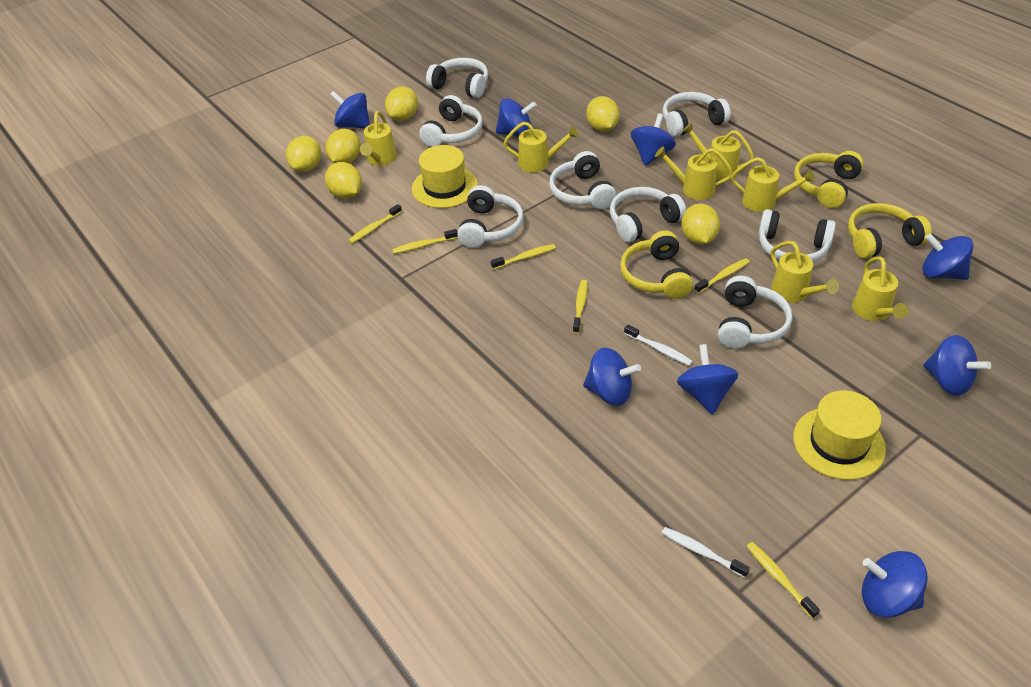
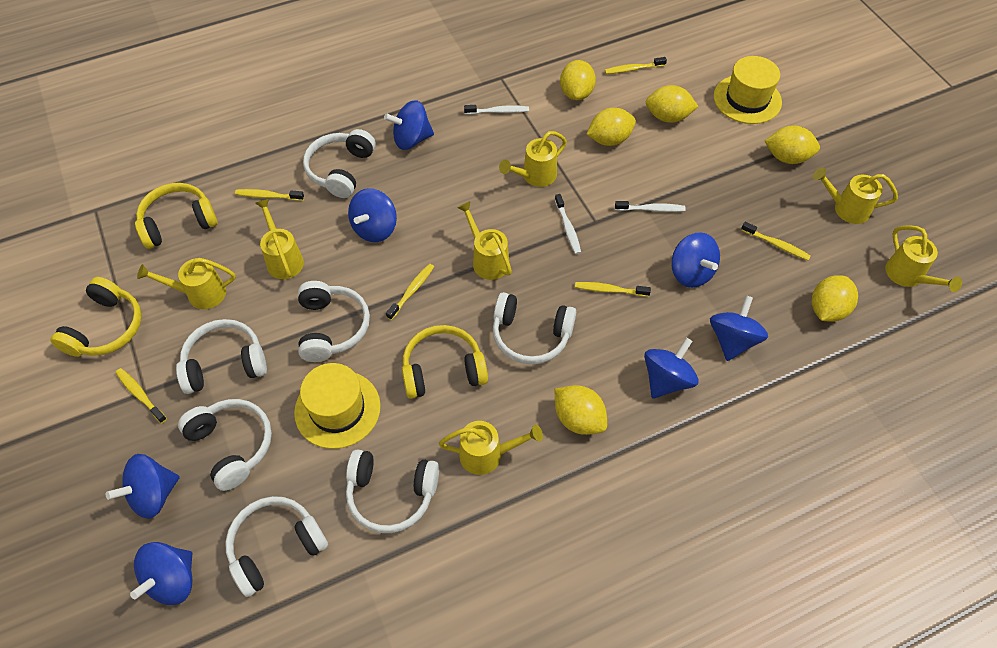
blue spinning top: [330,91,370,129] [495,98,537,137] [583,348,641,406] [631,113,676,166] [677,344,738,414] [862,551,928,618] [922,234,973,280] [923,335,991,396] = 8 -> [106,454,180,519] [130,542,192,605] [348,188,397,242] [384,100,434,150] [644,338,699,398] [671,232,720,288] [710,296,768,361] = 7
white headphones: [419,95,483,147] [426,58,488,98] [457,185,523,248] [549,151,616,209] [610,187,686,242] [663,92,731,137] [718,276,792,349] [758,209,836,262] = 8 -> [176,319,267,394] [178,399,272,491] [225,496,328,597] [298,281,370,362] [303,129,375,198] [346,450,439,533] [493,292,576,365] = 7
white toothbrush: [624,324,693,366] [662,527,750,578] = 2 -> [464,105,529,114] [555,194,581,254] [615,201,686,212] = 3

